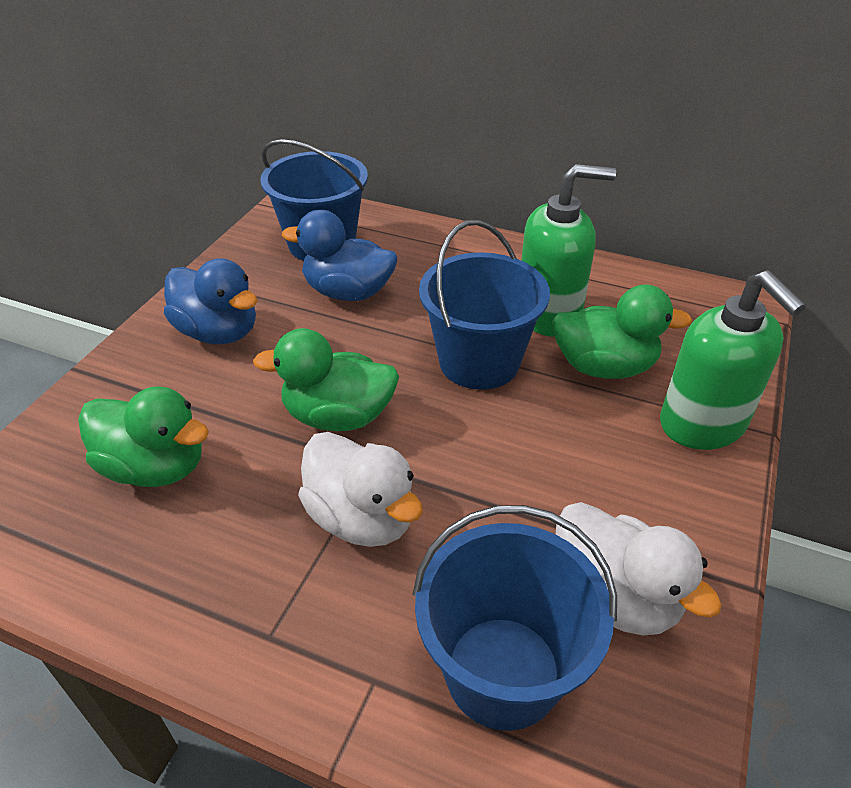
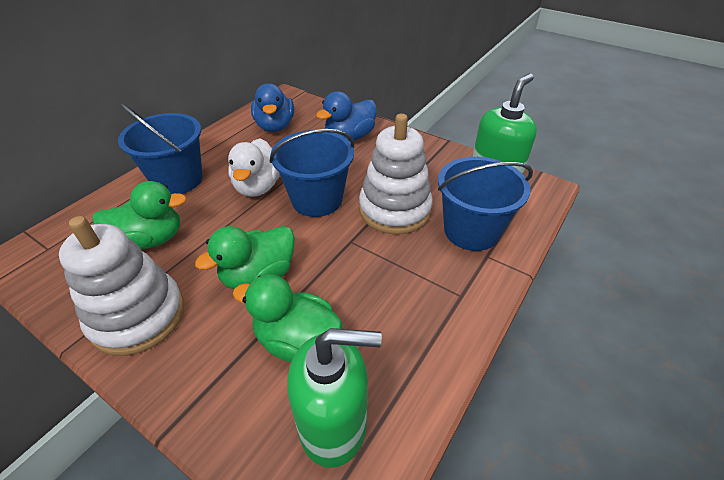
white duck: [298,432,423,547] [556,502,722,636] = 2 -> [228,138,280,197] = 1
white stacking toy: none = 0 -> [59,216,184,356] [359,113,433,235] = 2

